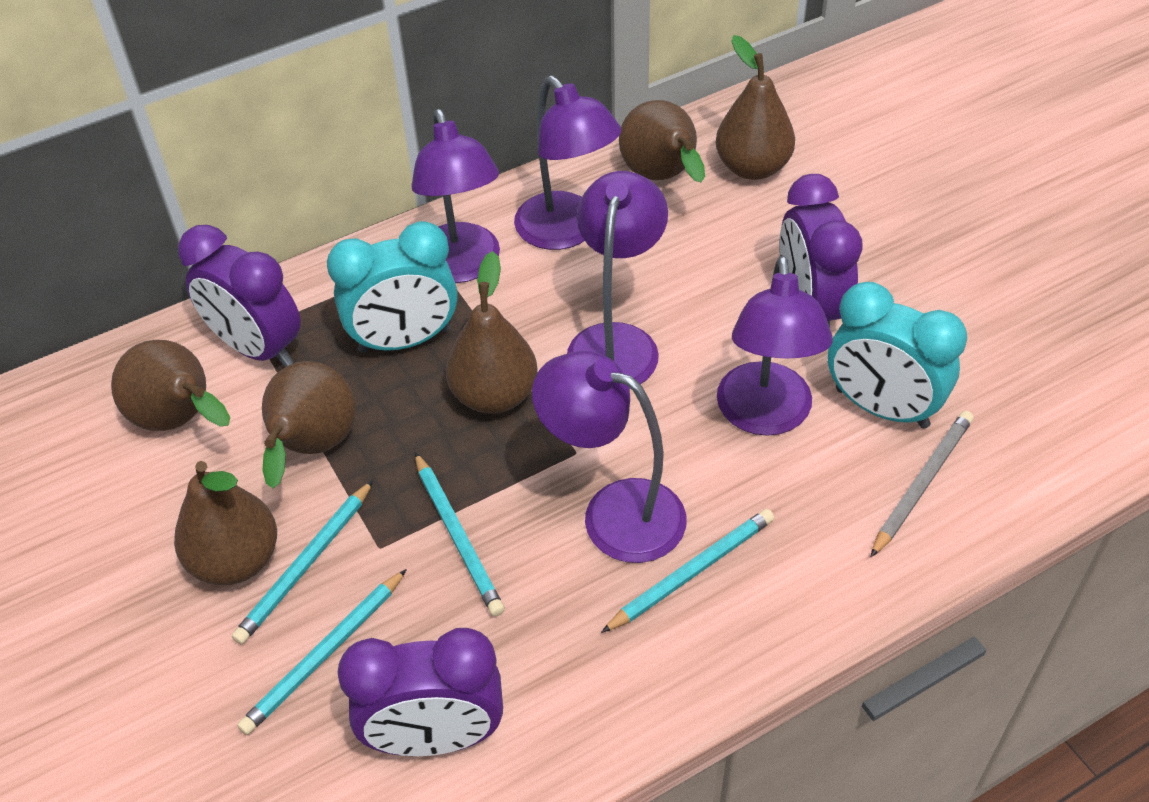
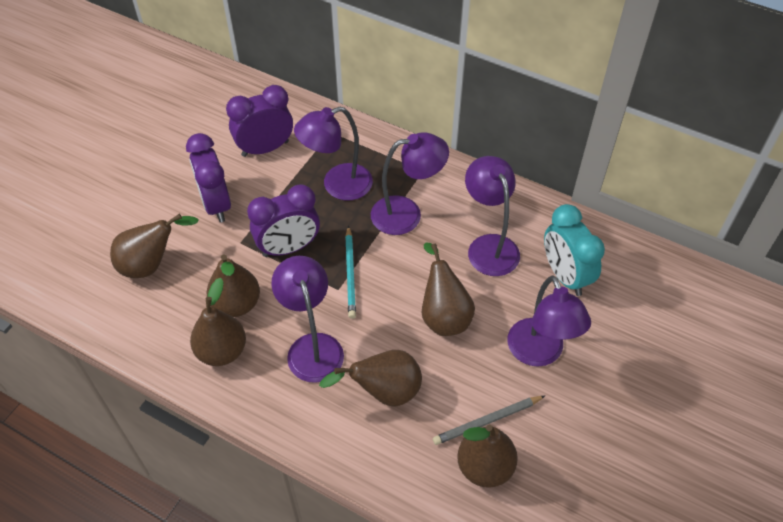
turquoise clock: [327,221,457,354] [828,282,967,429] = 2 -> [544,204,605,296] = 1
turquoise pencil: [232,480,374,645] [237,569,407,735] [415,452,505,616] [601,509,774,633] = 4 -> [345,226,356,319] = 1

